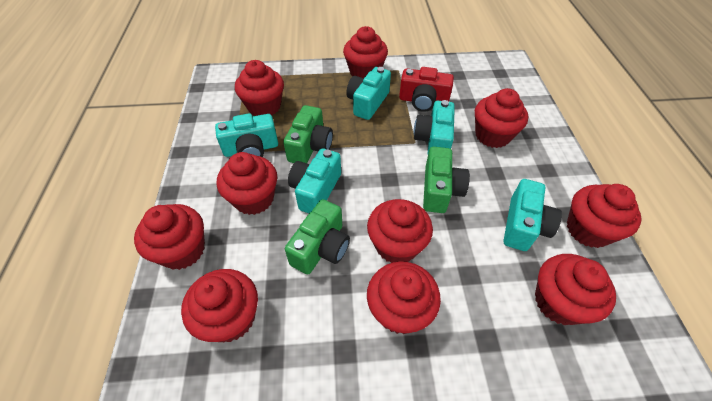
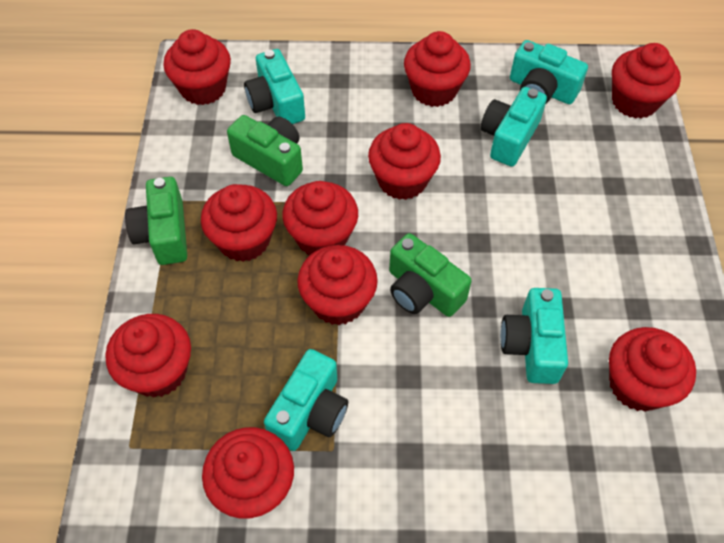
red camera: [399,67,454,112] = 1 -> none = 0

